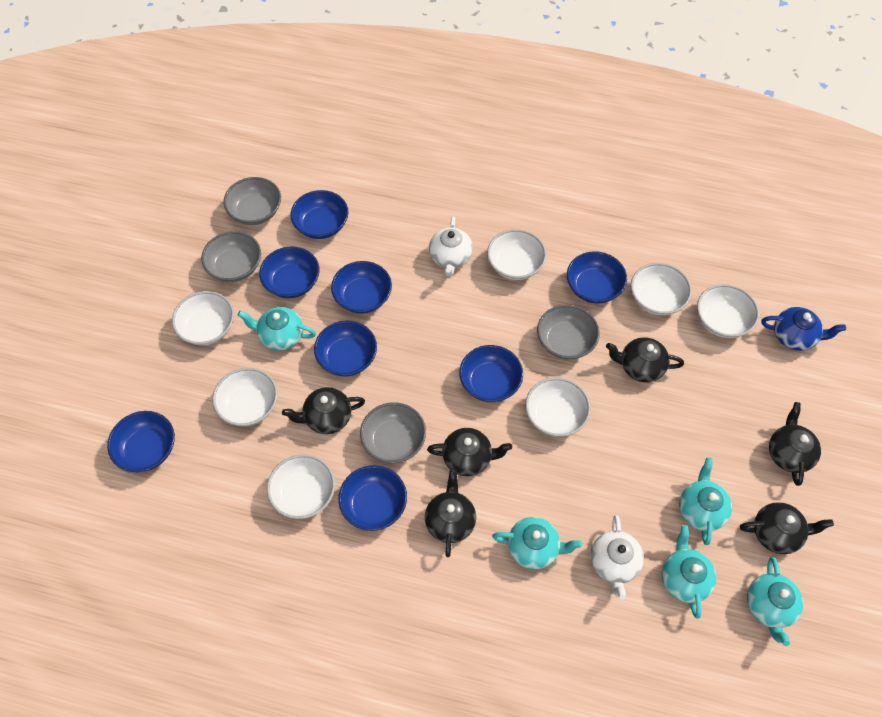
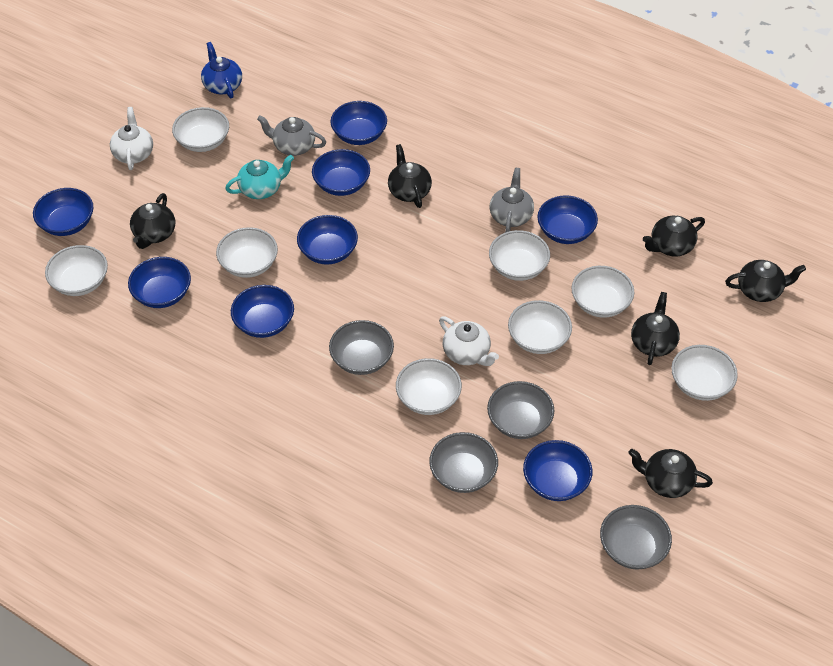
grey teapot: none = 0 -> [257,115,326,156] [490,168,534,233] = 2
turquoise teapot: [238,307,316,351] [492,517,583,569] [662,525,716,619] [679,457,732,545] [747,557,803,646] = 5 -> [225,155,294,199] = 1
white bowl: [172,291,234,345] [212,368,278,426] [267,454,335,519] [487,229,546,280] [525,378,591,437] [631,263,692,316] [697,284,759,338] = 7 -> [45,245,108,296] [172,107,229,152] [216,227,278,278] [396,358,462,415] [489,230,550,281] [508,300,572,354] [571,266,634,318] [671,345,738,401] = 8

